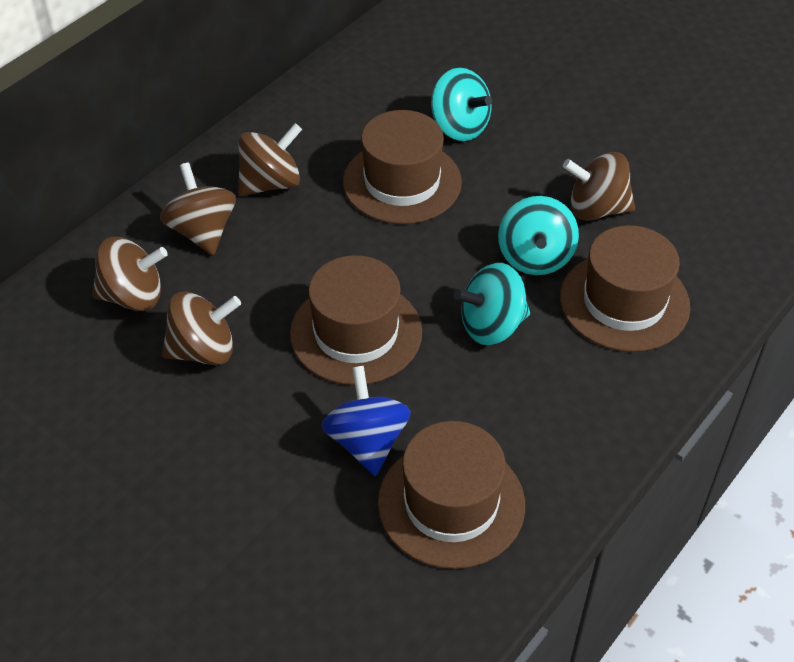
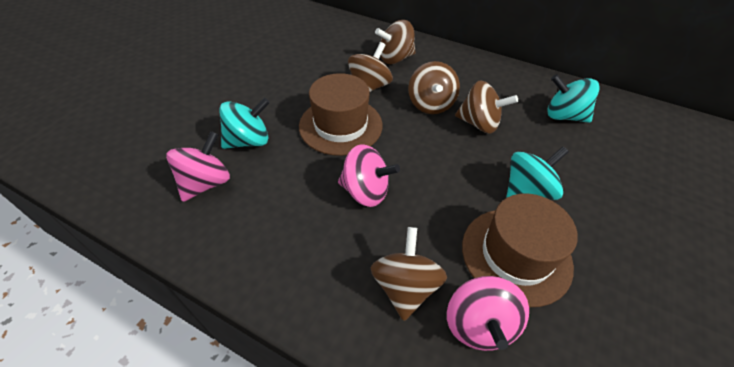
blue spinning top: [322,366,411,476] = 1 -> none = 0
brown hat: [290,255,422,385] [343,110,462,224] [378,421,525,569] [560,225,690,352] = 4 -> [299,73,383,156] [462,193,578,307] = 2
pink spinning top: none = 0 -> [166,131,230,202] [338,144,400,207] [447,276,529,351] = 3

